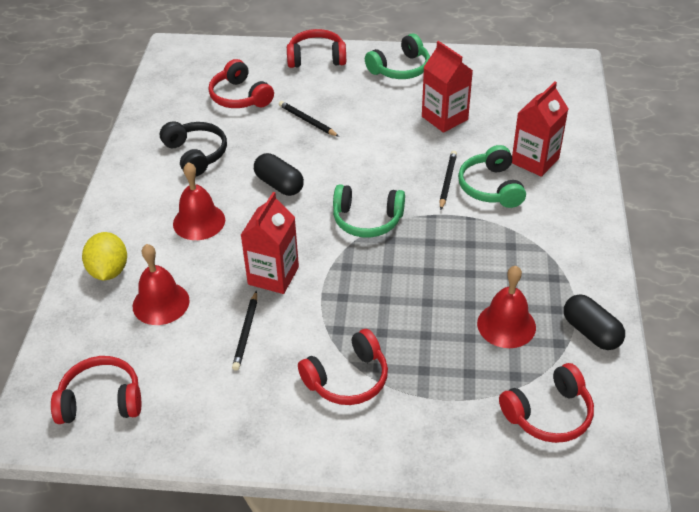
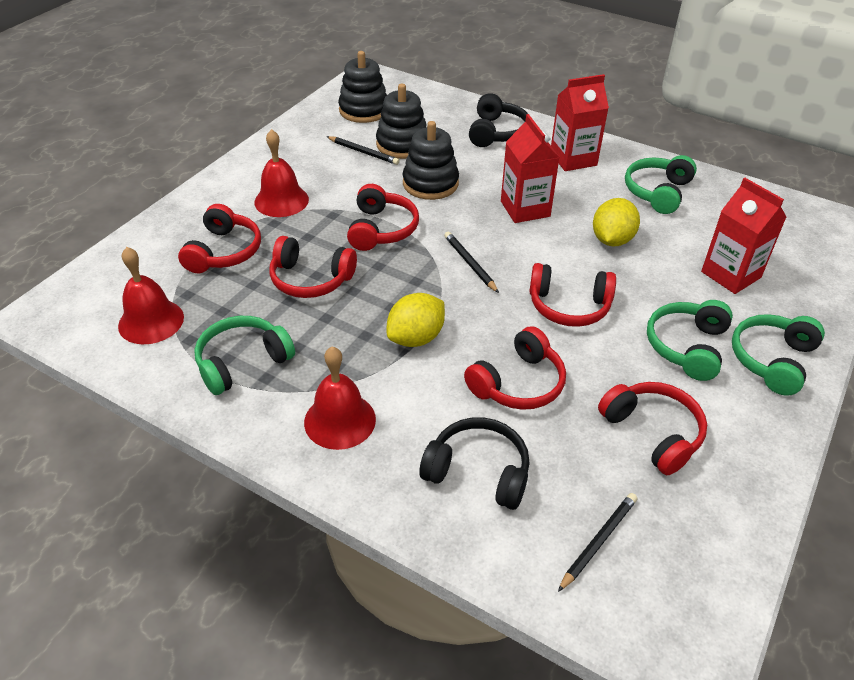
black capsule: [254,153,304,196] [564,294,625,350] = 2 -> none = 0
black headphones: [160,121,227,176] = 1 -> [419,417,530,510] [469,93,528,147] = 2
black stacking toy: none = 0 -> [338,51,387,123] [376,84,426,159] [403,121,459,200] = 3
green headphones: [333,184,405,237] [365,34,430,79] [458,145,526,208] = 3 -> [194,316,295,395] [625,155,697,214] [647,300,733,381] [732,314,825,396] = 4
red headphones: [51,356,141,424] [208,59,274,108] [287,29,346,68] [298,329,388,405] [499,363,594,443] = 5 -> [178,204,261,273] [269,236,357,298] [347,184,419,251] [464,326,566,410] [529,263,616,327] [598,382,707,475] = 6
yellow lemon: [82,232,127,280] = 1 -> [387,293,445,347] [593,198,640,246] = 2

